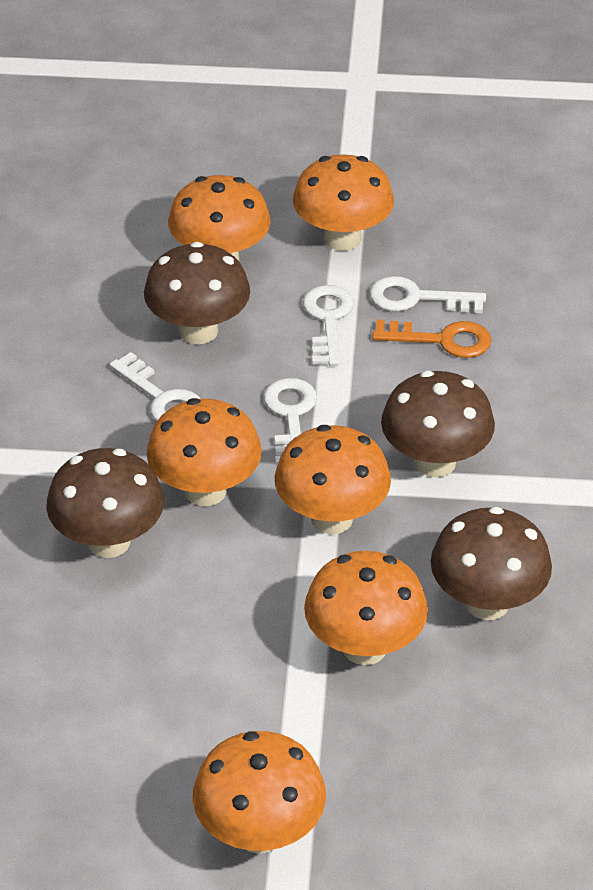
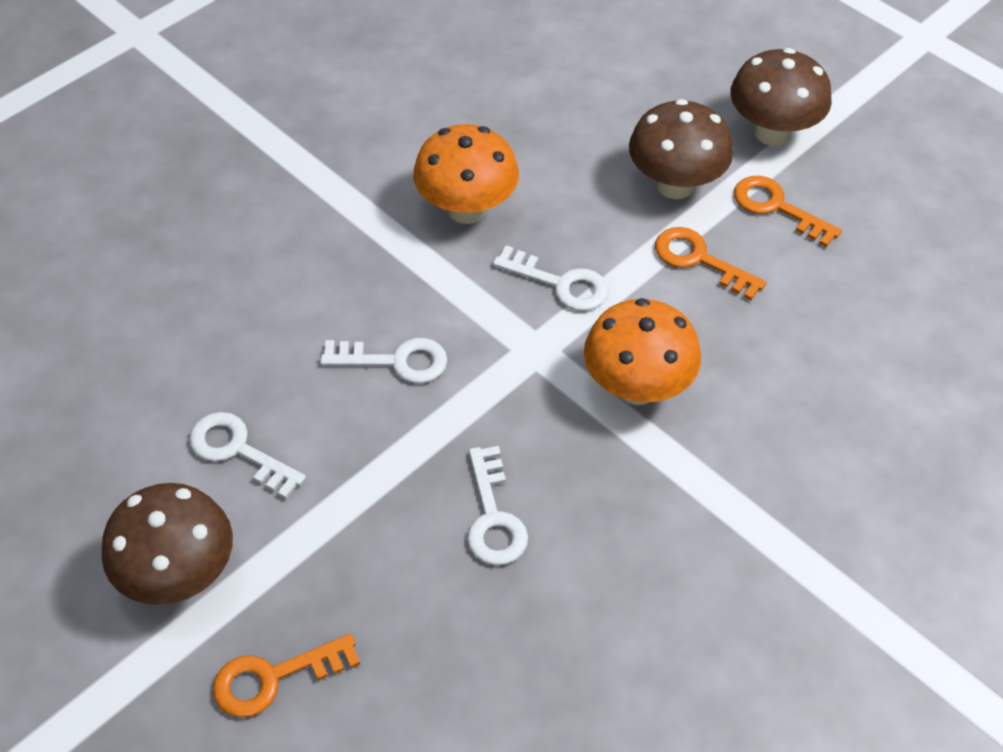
brown mushroom: [46,448,164,558] [144,242,250,344] [381,371,495,477] [431,507,552,620] = 4 -> [102,483,233,605] [629,99,733,199] [730,48,832,146] = 3
orange key: [372,320,492,358] = 1 -> [213,634,360,717] [655,227,766,300] [734,176,842,247] = 3
orange mushroom: [147,398,262,506] [168,175,271,261] [193,731,326,854] [275,425,391,534] [293,154,394,251] [304,551,428,665] = 6 -> [413,124,519,224] [584,298,701,405] = 2

